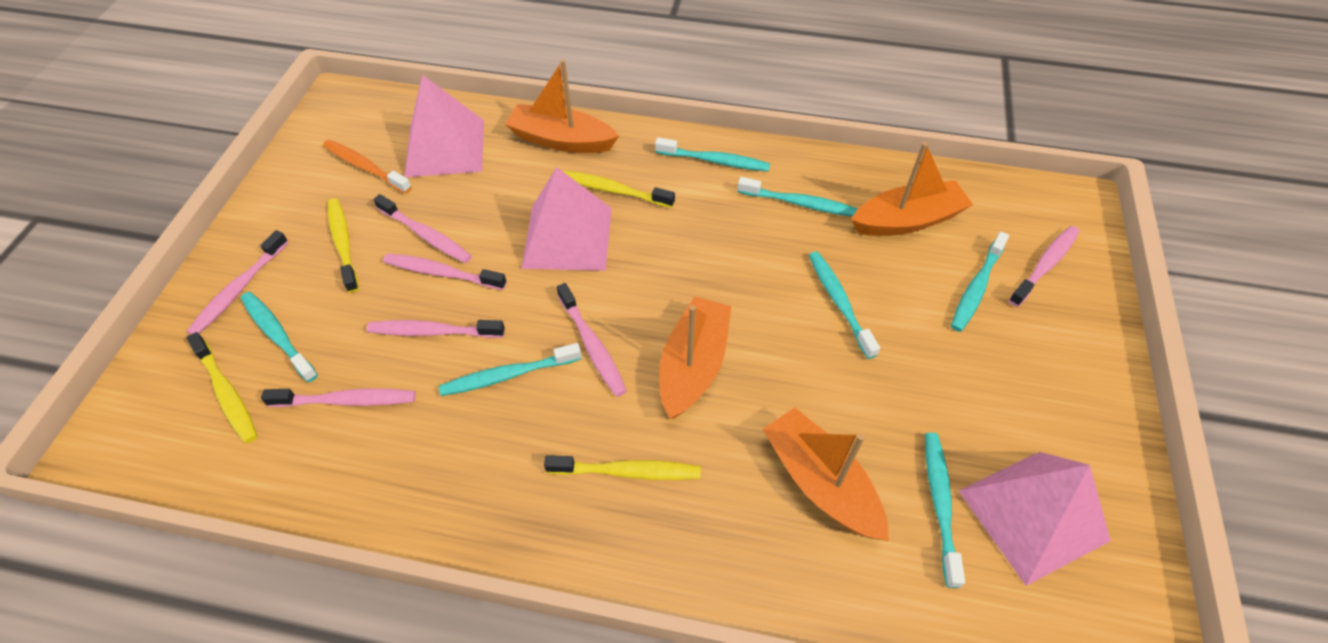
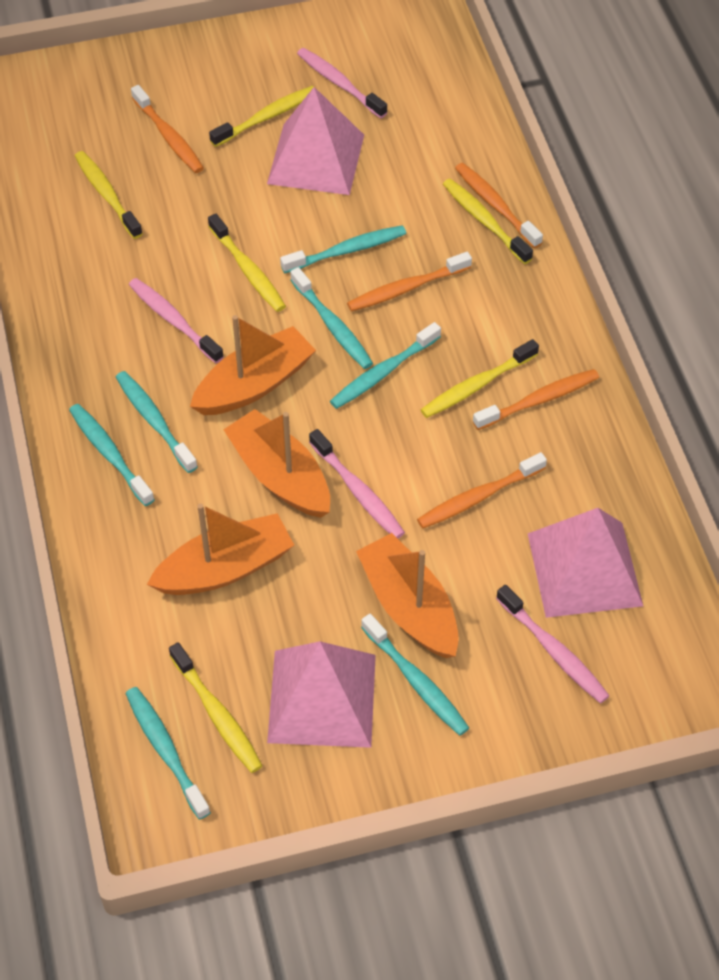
orange toothbrush: [323,140,412,194] = 1 -> [131,85,204,173] [347,252,472,312] [417,452,547,529] [455,163,543,249] [473,369,599,430] = 5
pink toothbrush: [186,230,288,335] [261,388,416,407] [366,320,505,338] [373,194,472,263] [383,253,507,290] [557,283,627,397] [1009,226,1079,307] = 7 -> [129,278,224,363] [297,48,388,118] [309,429,405,539] [496,585,610,703] = 4
yellow toothbrush: [186,332,257,444] [328,198,359,293] [544,455,701,480] [563,171,675,208] = 4 -> [75,151,143,239] [169,642,263,773] [208,214,286,312] [209,86,314,147] [420,339,539,418] [443,179,533,264] = 6

